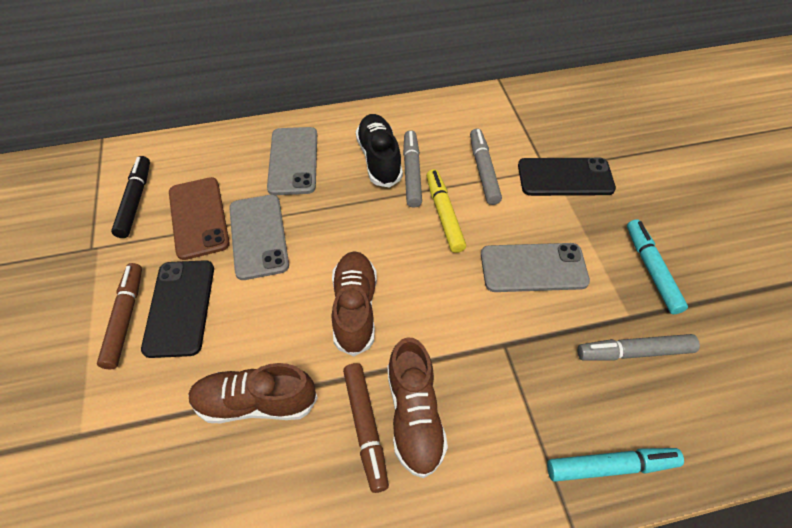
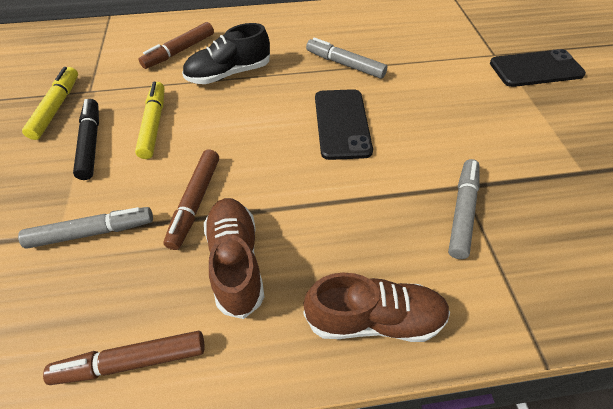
brown marker: [97,263,142,369] [343,363,389,493] = 2 -> [43,331,205,385] [139,22,214,69] [163,150,219,250] = 3
brown phone: [169,177,230,260] = 1 -> none = 0
brown shoe: [188,363,318,423] [332,251,377,356] [387,337,448,478] = 3 -> [204,198,264,319] [303,273,450,342] = 2
grey phone: [229,195,289,280] [267,127,317,195] [481,243,590,292] = 3 -> none = 0
turquoise marker: [547,448,684,482] [627,219,688,314] = 2 -> none = 0
yellow marker: [426,169,466,253] = 1 -> [22,67,78,140] [135,82,164,159] = 2

